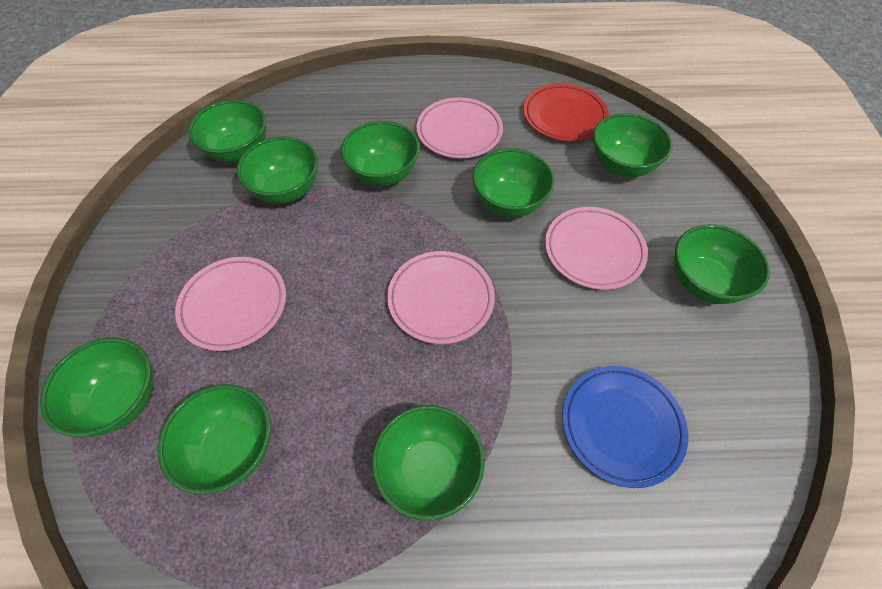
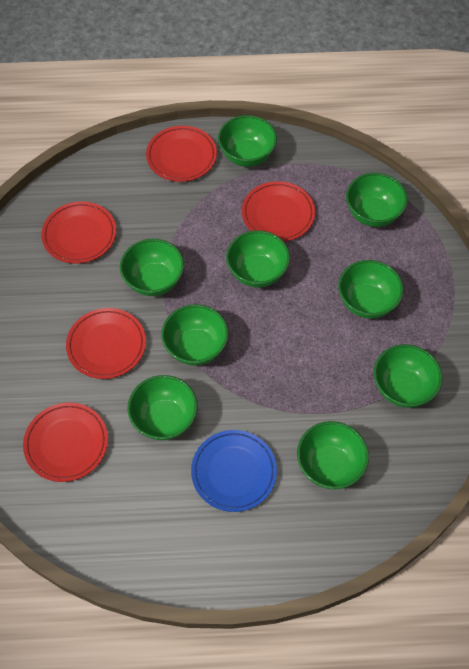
pink plate: [175,257,286,351] [387,251,495,344] [416,98,503,158] [545,207,648,290] = 4 -> none = 0
red plate: [523,83,609,142] = 1 -> [23,403,108,482] [41,202,116,264] [66,308,146,379] [146,126,217,182] [242,181,315,242] = 5

